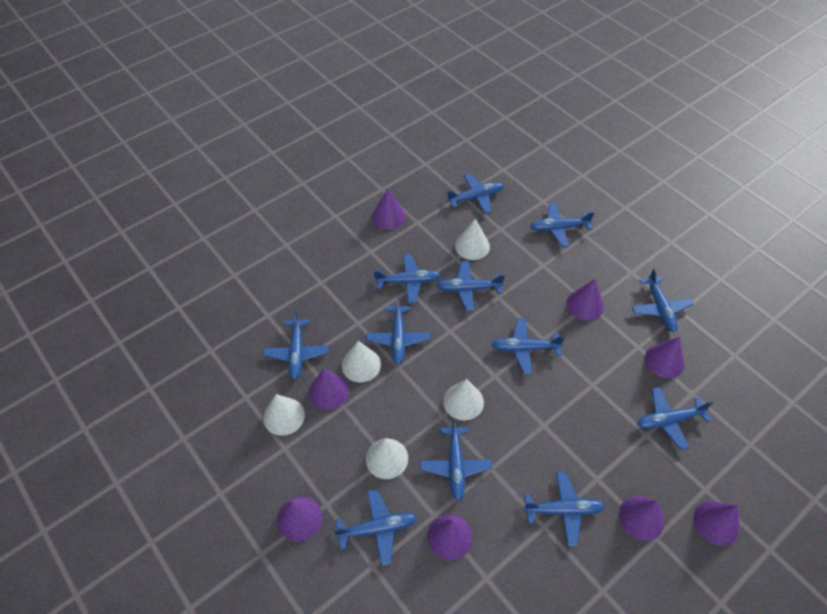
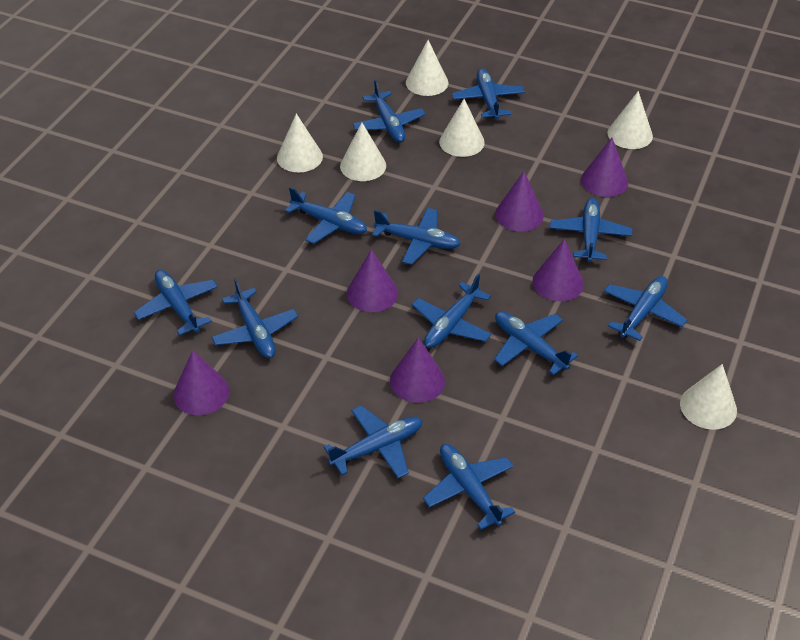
purple cone: [277,497,322,541] [309,368,349,410] [372,189,406,229] [427,514,473,560] [567,279,604,320] [619,496,664,541] [645,337,685,378] [694,501,740,546] = 8 -> [173,350,230,415] [347,249,398,312] [390,338,445,403] [495,171,544,232] [533,239,584,301] [581,138,628,197] = 6
white cone: [263,394,305,436] [342,341,381,382] [366,438,408,479] [443,379,484,421] [455,219,490,260] = 5 -> [277,114,323,172] [340,122,386,181] [406,40,448,96] [439,99,485,157] [607,91,653,149] [680,364,737,430] = 6

